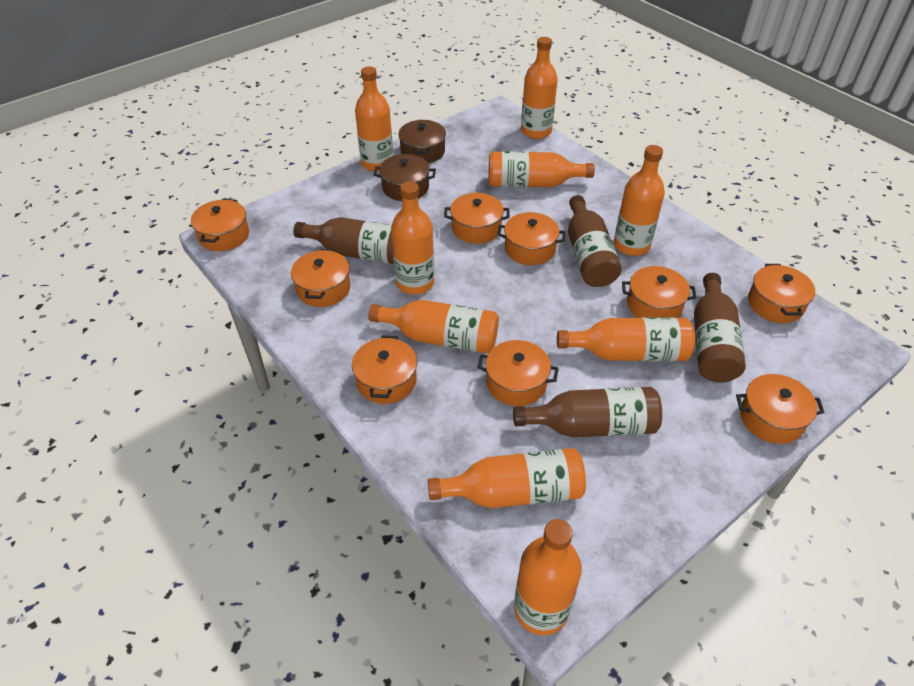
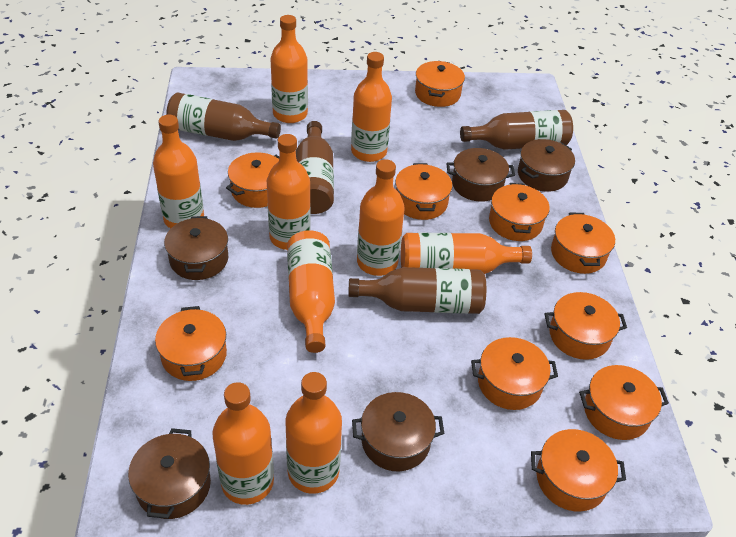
brown pot: [374,154,436,201] [398,120,446,163] = 2 -> [128,428,211,519] [164,216,228,280] [352,392,445,471] [447,148,515,202] [518,139,575,192] = 5
orange pot: [191,199,249,251] [291,249,350,307] [352,335,417,404] [444,193,510,244] [477,340,559,406] [498,212,566,265] [622,266,697,318] [736,374,824,444] [748,264,815,323] = 9 -> [155,306,227,381] [226,152,279,208] [395,163,452,220] [415,61,465,107] [471,337,558,410] [489,183,550,241] [531,429,626,512] [544,292,627,360] [551,213,615,274] [579,365,669,440] = 10

